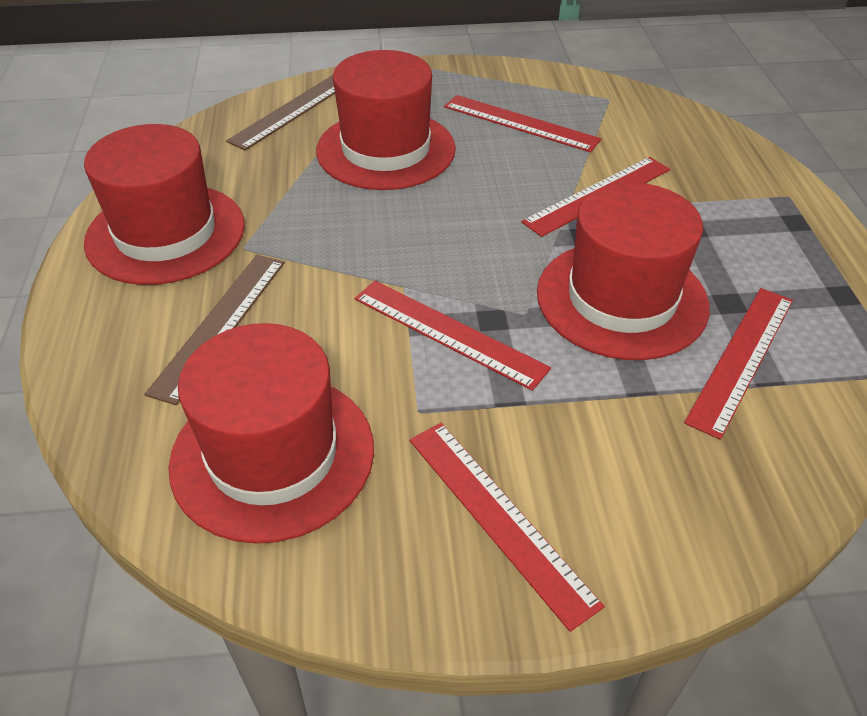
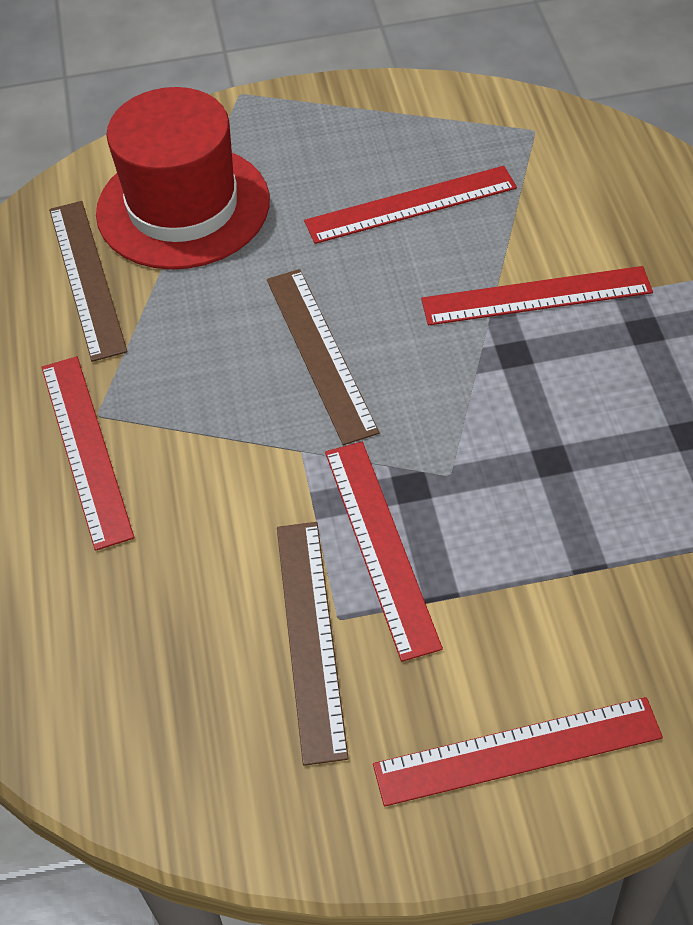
brown ruler: [144,255,285,405] [226,75,335,151] = 2 -> [49,201,127,362] [267,269,379,445] [277,522,349,766] = 3
red hat: [84,124,245,285] [168,323,374,544] [316,50,456,190] [537,182,710,360] = 4 -> [96,87,270,270] = 1

